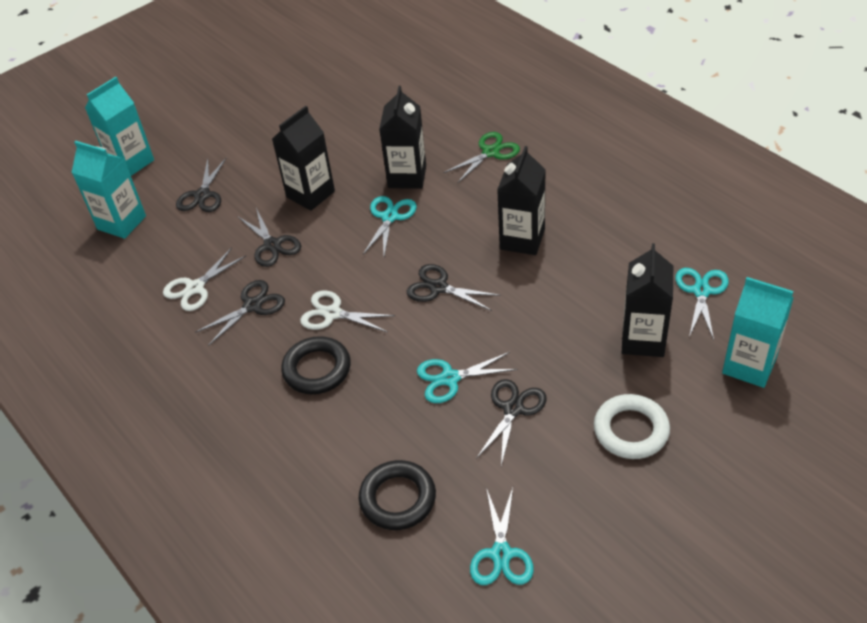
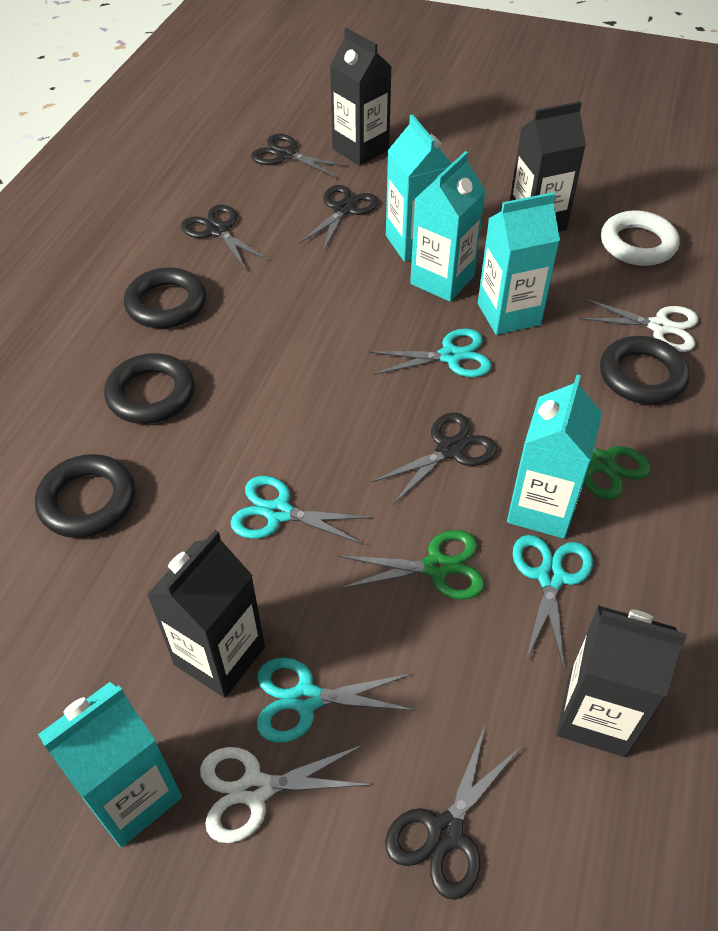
black ring: [281,336,351,394] [359,460,436,530] = 2 -> [35,454,135,538] [104,353,195,424] [124,267,206,328] [600,336,690,405] = 4
green scissors: [443,132,520,183] = 1 -> [338,530,485,600] [527,415,651,500] = 2
turquoise carton: [71,141,146,239] [85,77,154,176] [722,277,794,388] = 3 -> [38,682,182,847] [386,114,452,262] [410,151,485,302] [478,192,560,335] [507,374,602,539] = 5

